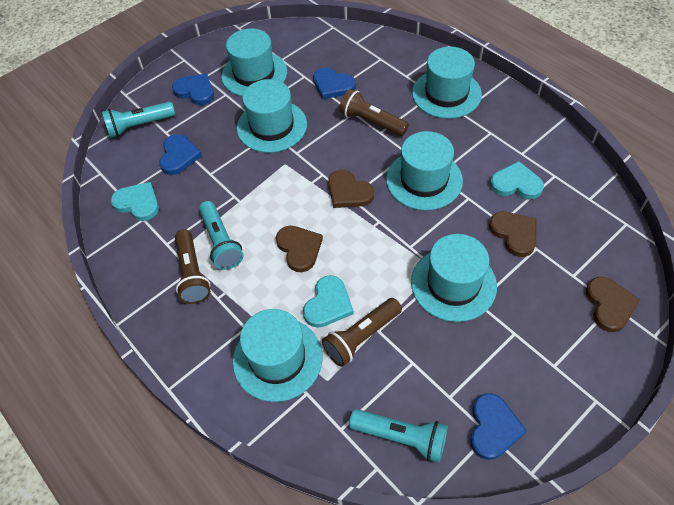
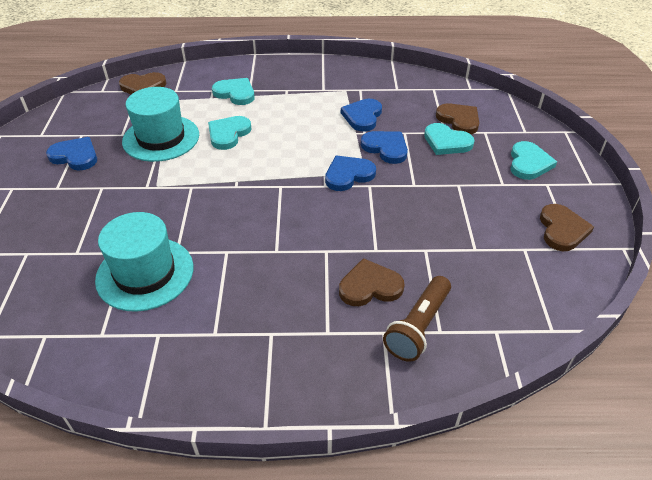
brown flashlight: [175,229,211,304] [322,298,402,367] [339,89,409,136] = 3 -> [383,276,451,362] = 1
turquoise flashlight: [102,102,175,138] [199,201,244,270] [349,409,448,463] = 3 -> none = 0
turquoise hat: [221,28,287,97] [233,309,322,402] [237,79,307,153] [386,131,463,210] [411,234,497,322] [412,47,482,119] = 6 -> [95,212,193,312] [122,87,199,162] = 2
turquoise heart: [111,182,159,221] [303,275,353,328] [490,161,544,199] = 3 -> [208,116,251,150] [212,78,255,105] [424,123,475,155] [510,141,557,180] = 4

